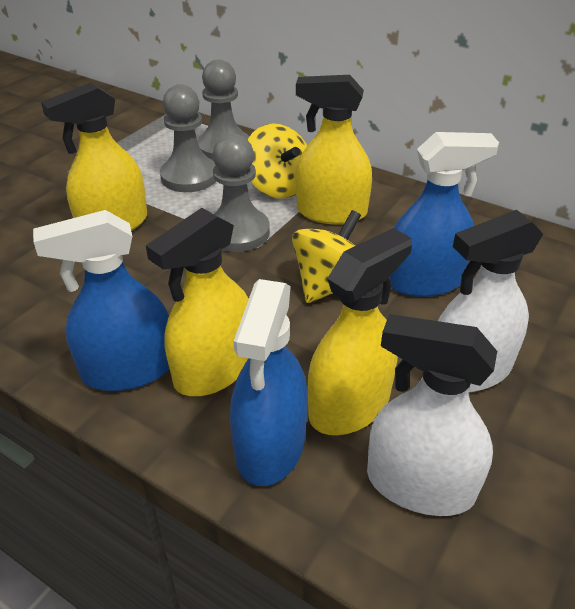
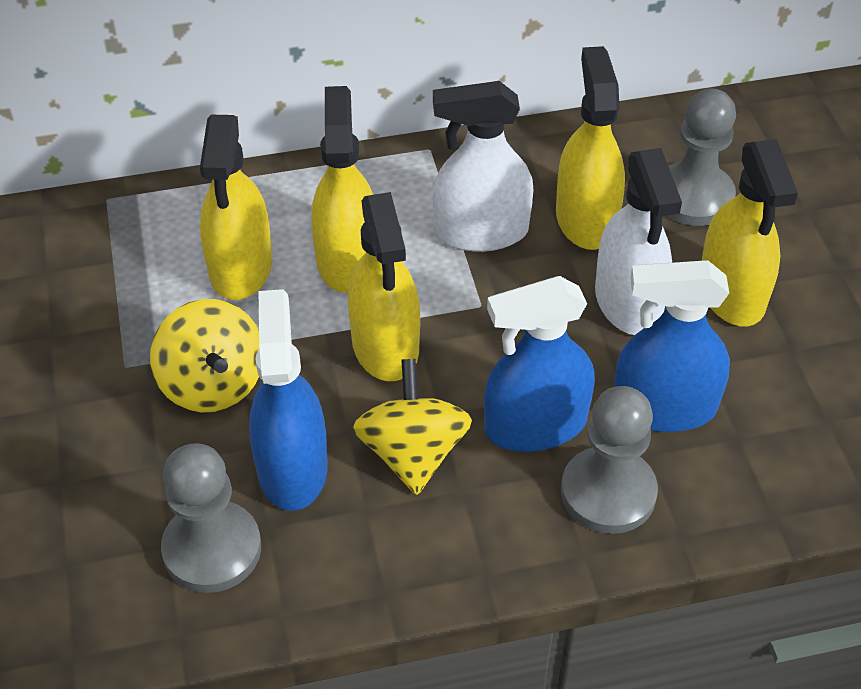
yellow spray bottle: [41,82,147,231] [146,208,249,396] [296,75,372,225] [308,228,412,435] = 4 -> [200,115,272,300] [311,86,373,293] [348,192,420,381] [556,46,625,250] [702,139,798,326] = 5

